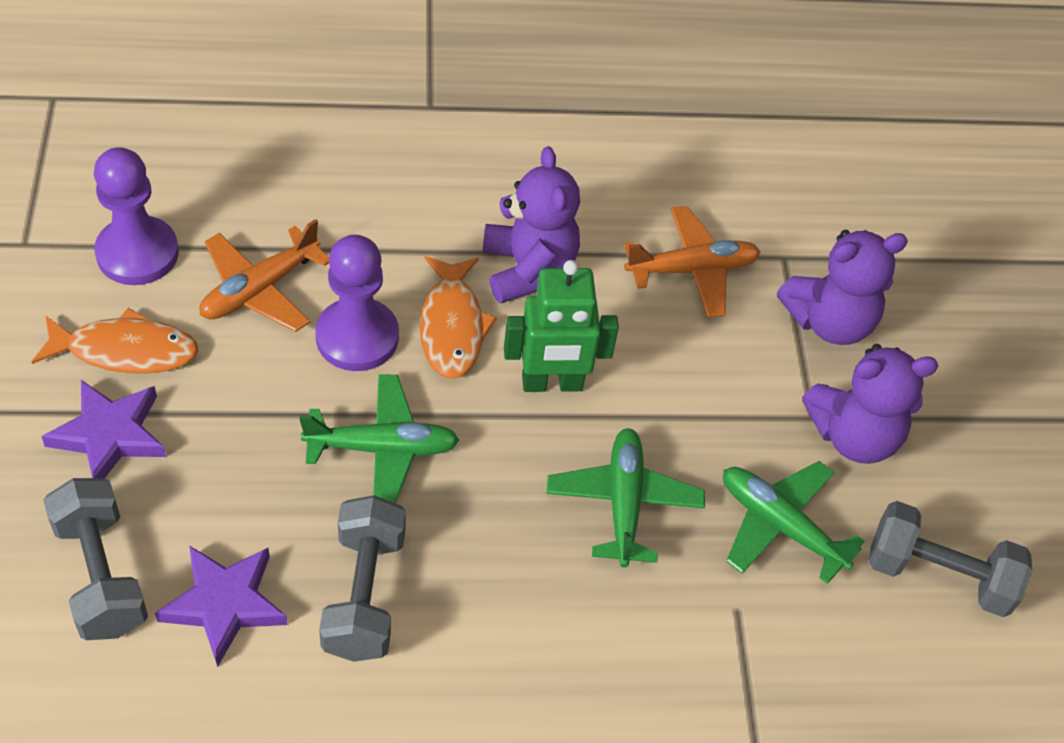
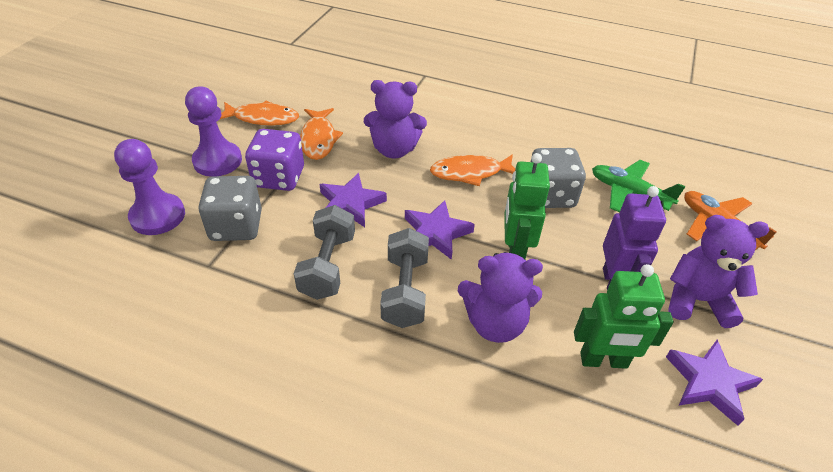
green plane: [299,374,459,504] [547,428,705,568] [723,461,864,584] = 3 -> [592,160,685,212] = 1
green robot: [504,260,619,392] = 1 -> [504,153,550,259] [574,264,674,369] = 2
grey dice: none = 0 -> [198,176,262,241] [531,148,586,208] = 2
grey dumbbell: [44,478,148,640] [319,495,406,662] [869,501,1032,617] = 3 -> [294,205,355,300] [380,228,429,328] = 2
orange fish: [32,308,198,374] [420,256,497,379] = 2 -> [220,101,299,126] [300,108,343,160] [430,154,515,186] = 3
orange plane: [200,219,329,332] [624,206,760,318] = 2 -> [684,191,777,250] = 1
purple dice: none = 0 -> [245,129,304,191] = 1
purple robot: none = 0 -> [603,186,666,289] = 1
purple star: [41,380,166,479] [155,545,288,667] = 2 -> [320,173,387,227] [405,200,475,260] [666,340,763,426] = 3

